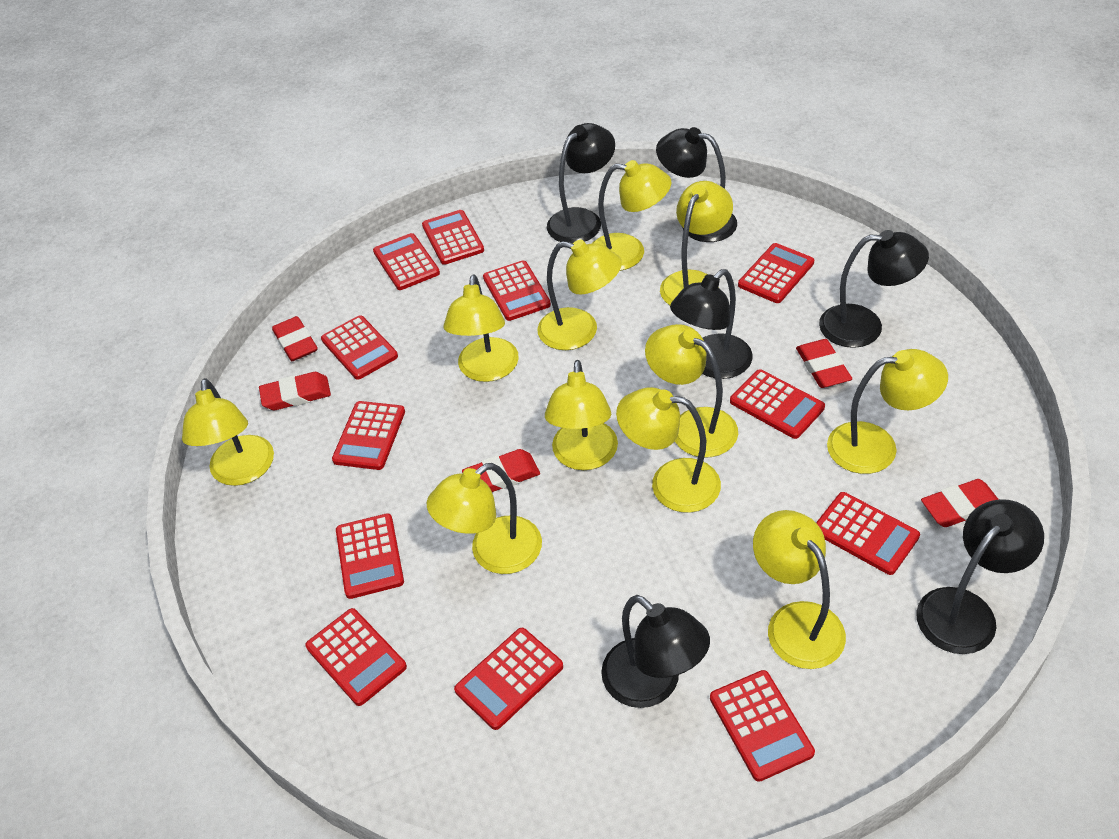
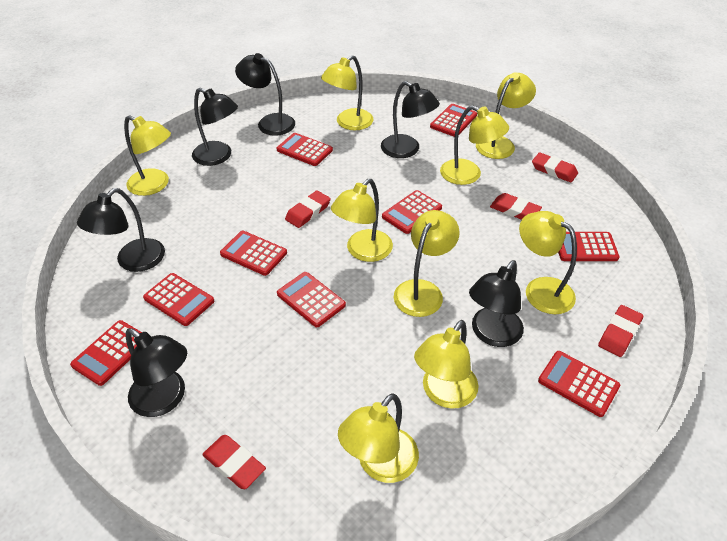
red calculator: [305,608,407,706] [321,315,398,380] [332,401,405,470] [336,513,404,599] [373,233,440,290] [422,210,484,265] [454,628,563,730] [483,261,551,321] [710,670,815,782] [730,369,825,439] [738,243,814,303] [816,492,920,575] = 12 -> [70,320,142,386] [143,273,214,326] [220,231,287,276] [276,133,333,166] [277,272,346,327] [382,190,442,234] [430,104,477,137] [538,351,620,417] [558,232,619,261] = 9
yellow lamp: [182,378,274,486] [427,463,542,574] [443,274,519,382] [537,240,622,350] [545,360,618,470] [593,160,671,271] [616,387,721,513] [645,324,738,457] [660,181,733,305] [753,510,846,669] [827,349,948,474] = 11 -> [124,115,171,196] [321,55,374,130] [331,179,393,262] [338,393,419,483] [394,210,460,317] [414,320,479,409] [440,106,509,185] [476,72,536,159] [519,211,577,314] = 9

